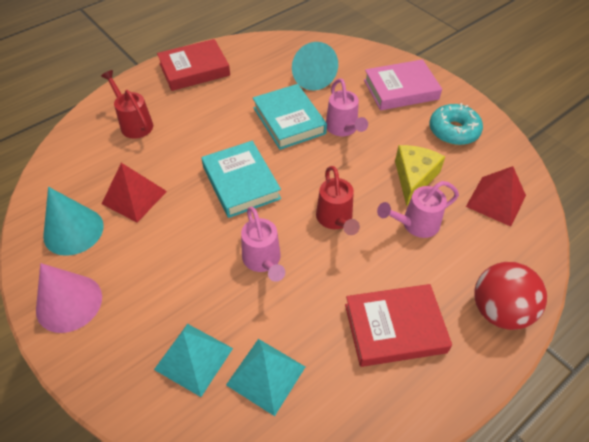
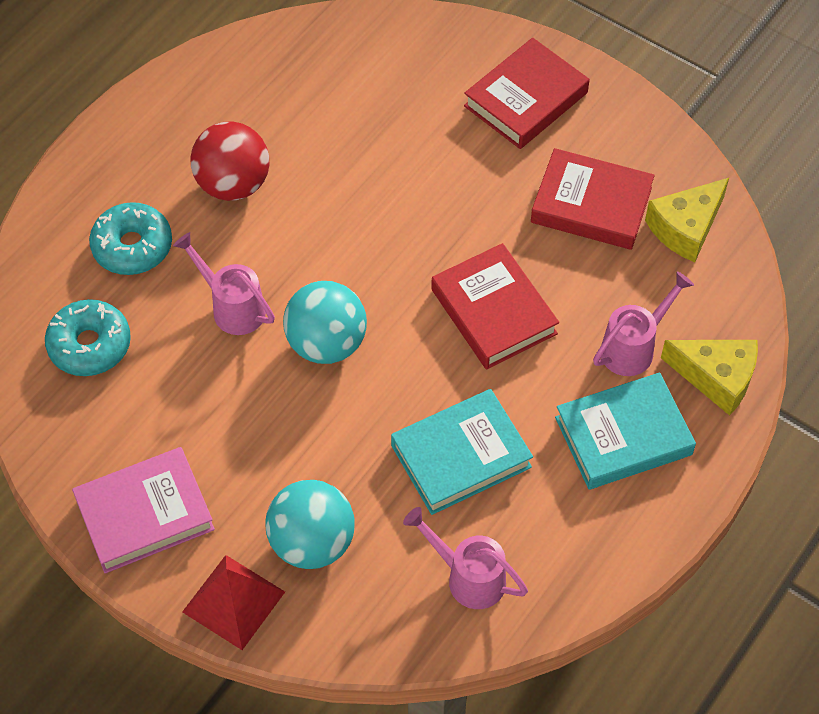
pink cone: [36,263,102,333] = 1 -> none = 0
red book: [157,39,230,91] [345,284,452,367] = 2 -> [431,243,559,369] [464,38,589,149] [531,148,655,250] = 3
red pyramid: [102,163,167,223] [466,166,526,227] = 2 -> [182,555,285,650] = 1
red watering can: [101,70,153,139] [316,166,360,235] = 2 -> none = 0
turquoise ball: none = 0 -> [265,480,355,569] [283,281,367,364] = 2
turquoise cone: [43,187,104,256] [292,42,338,91] = 2 -> none = 0
turquoise donut: [429,103,483,145] = 1 -> [45,299,131,376] [89,202,172,275] = 2
turquoise pyramid: [154,324,233,397] [226,339,305,416] = 2 -> none = 0
yellow cheese: [395,145,445,206] = 1 -> [645,178,729,262] [661,340,758,416] = 2

